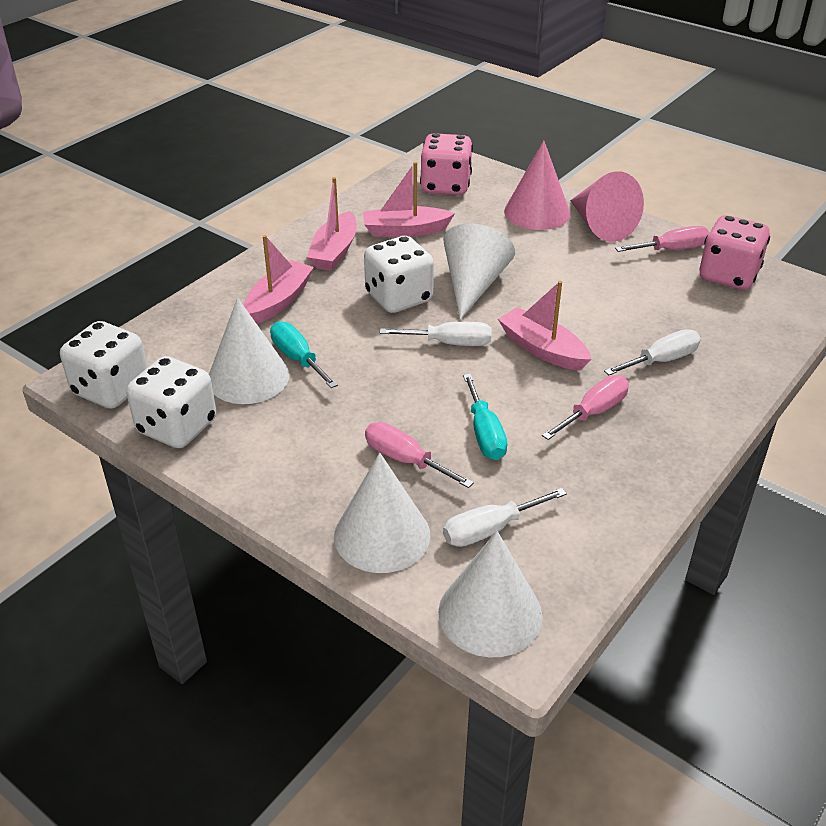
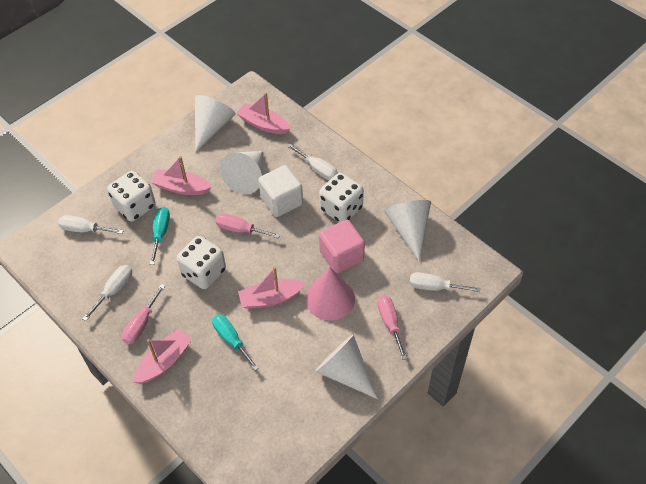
pink cone: [504,140,570,230] [570,171,644,242] = 2 -> [305,267,355,321] = 1
pink cube: none = 0 -> [319,220,365,273] = 1
pink dice: [420,133,473,195] [700,215,770,290] = 2 -> none = 0
white cube: none = 0 -> [258,165,303,217] = 1
white screwdriver: [380,322,492,346] [443,488,567,547] [604,329,701,375] = 3 -> [58,215,124,234] [82,265,132,321] [287,143,338,180] [409,272,480,292] = 4

